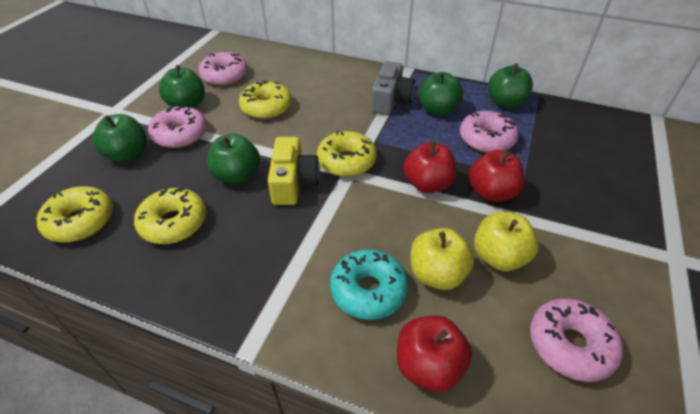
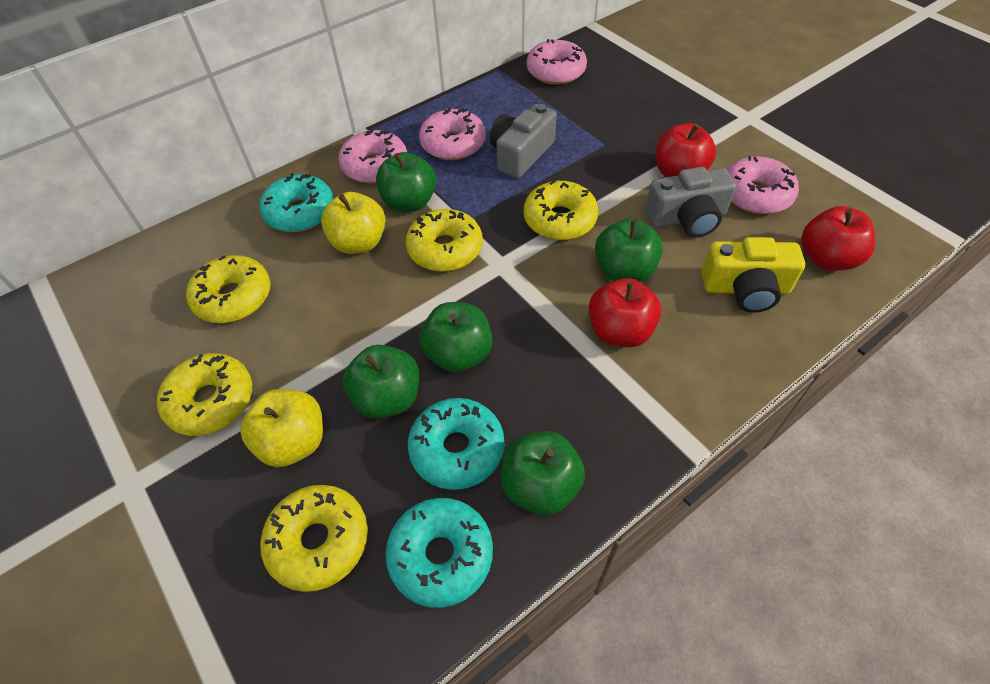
grey camera: [371,61,415,115] = 1 -> [490,104,557,178] [645,167,736,238] = 2
turquoise donut: [330,249,409,320] = 1 -> [260,173,334,232] [386,498,493,608] [408,398,504,490] = 3
yellow donut: [37,186,113,243] [134,187,206,244] [239,80,292,119] [317,131,377,177] = 4 -> [157,353,252,436] [186,255,271,323] [260,485,368,592] [406,209,483,272] [524,180,599,240] = 5

